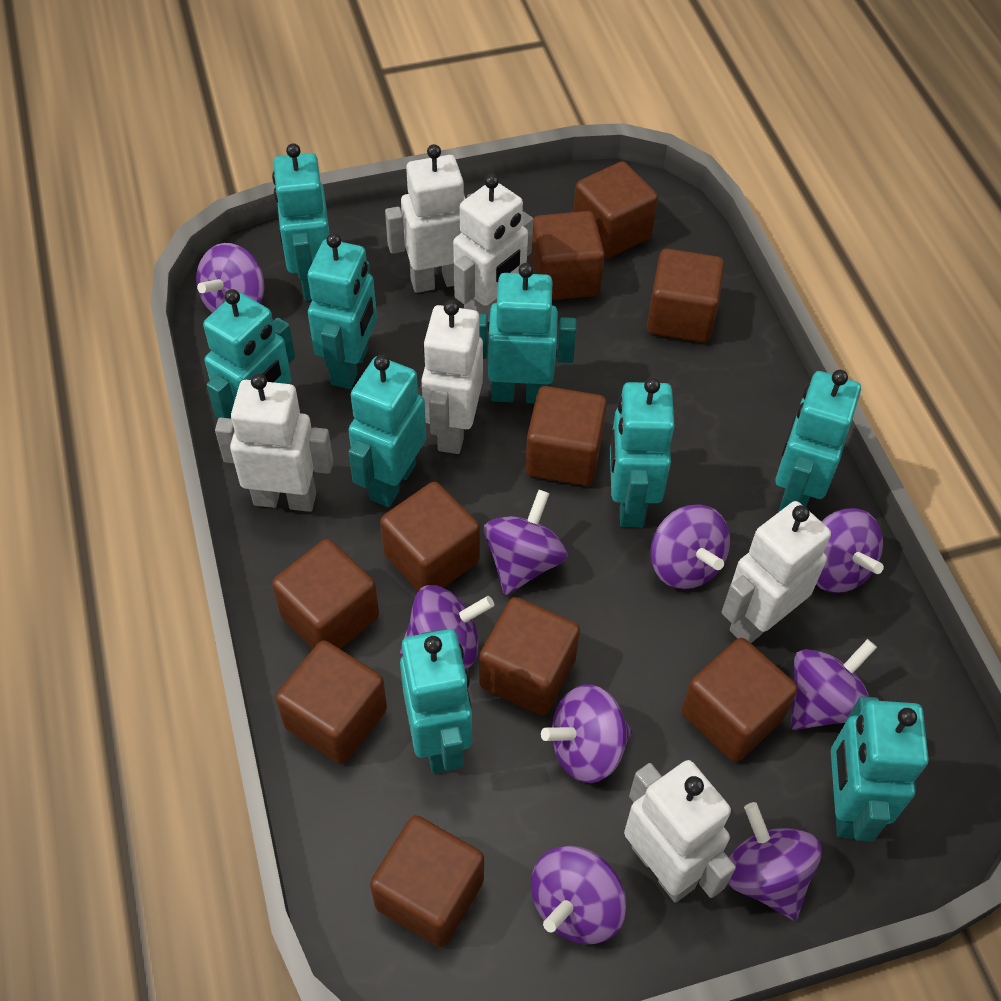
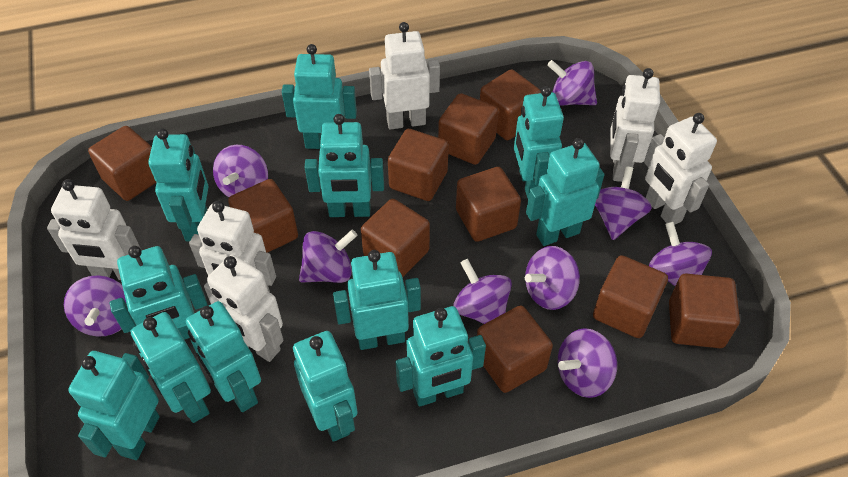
turquoise robot: [203,289,295,419] [272,143,330,301] [308,233,377,389] [348,355,426,507] [400,629,472,774] [479,263,577,403] [610,378,675,528] [775,370,861,512] [831,696,929,841] = 9 -> [68,351,160,460] [109,246,207,340] [131,312,211,423] [148,128,209,241] [186,301,261,412] [282,44,357,149] [293,331,358,442] [305,114,384,217] [333,250,421,350] [396,306,486,407] [514,86,564,198] [526,138,605,246] = 12

